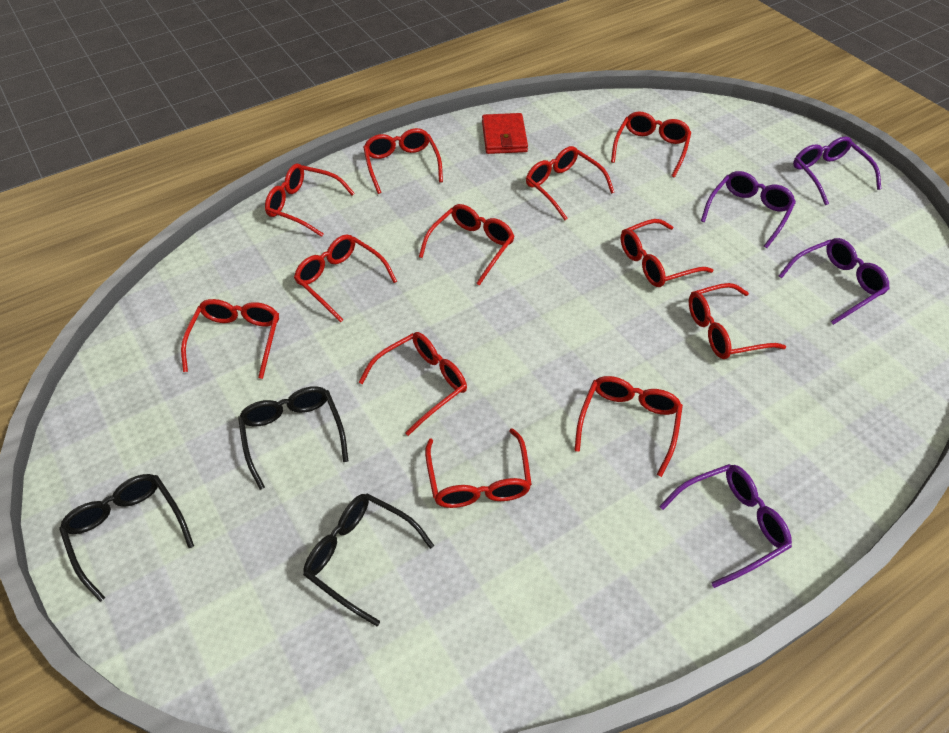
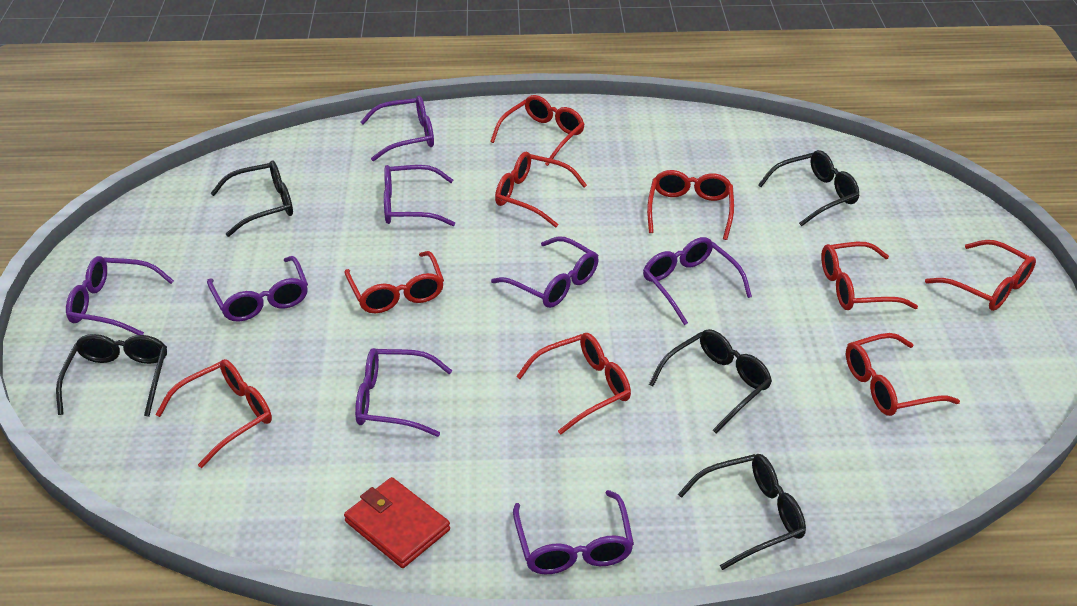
black glasses: [59,474,194,602] [238,386,348,490] [303,493,434,626] = 3 -> [56,334,167,417] [211,160,293,237] [649,329,772,434] [678,454,806,570] [758,150,859,226] = 5
purple glasses: [659,464,792,588] [701,171,796,248] [779,238,890,325] [793,137,881,205] = 4 -> [66,256,174,335] [207,256,308,322] [355,348,452,437] [360,95,434,161] [384,165,455,226] [491,237,599,308] [513,490,634,575] [643,237,752,325] = 8
red glasses: [181,299,279,379] [265,164,355,237] [294,234,397,323] [359,332,467,436] [363,128,443,194] [419,204,515,286] [425,428,532,508] [526,146,614,220] [574,376,683,477] [611,111,691,177] [621,219,713,287] [689,283,786,359] = 12 -> [155,359,272,468] [344,251,444,313] [490,95,585,166] [495,152,587,228] [516,333,631,435] [647,170,734,240] [821,242,918,310] [846,333,960,416] [925,240,1036,311] = 9

